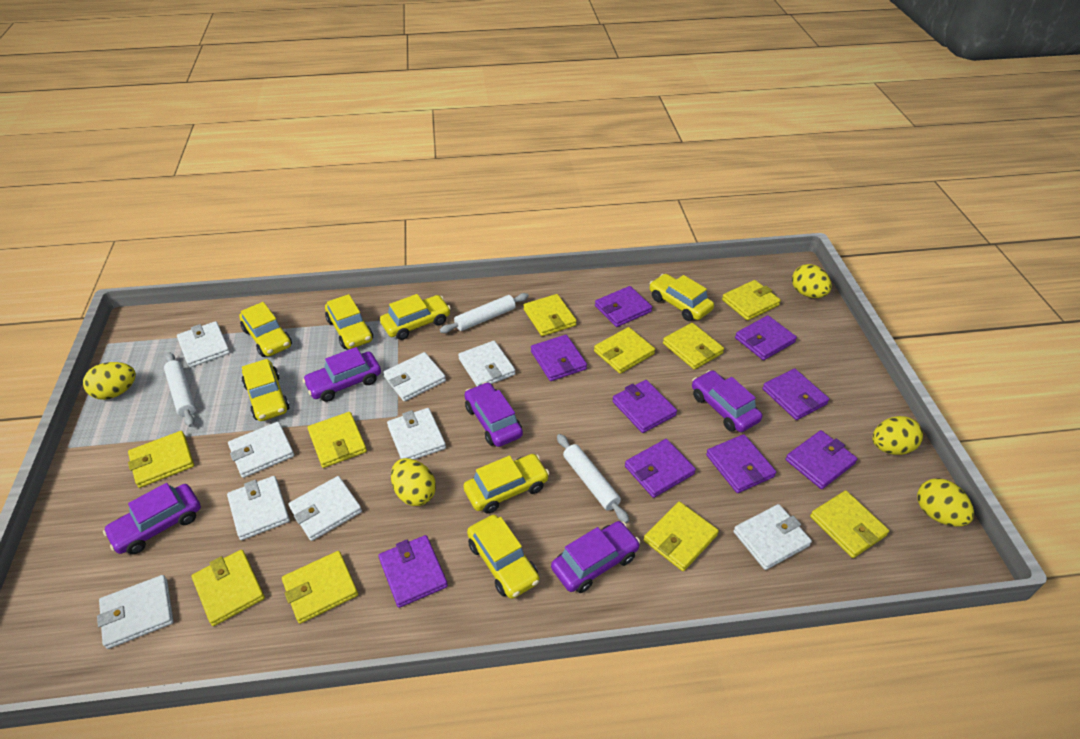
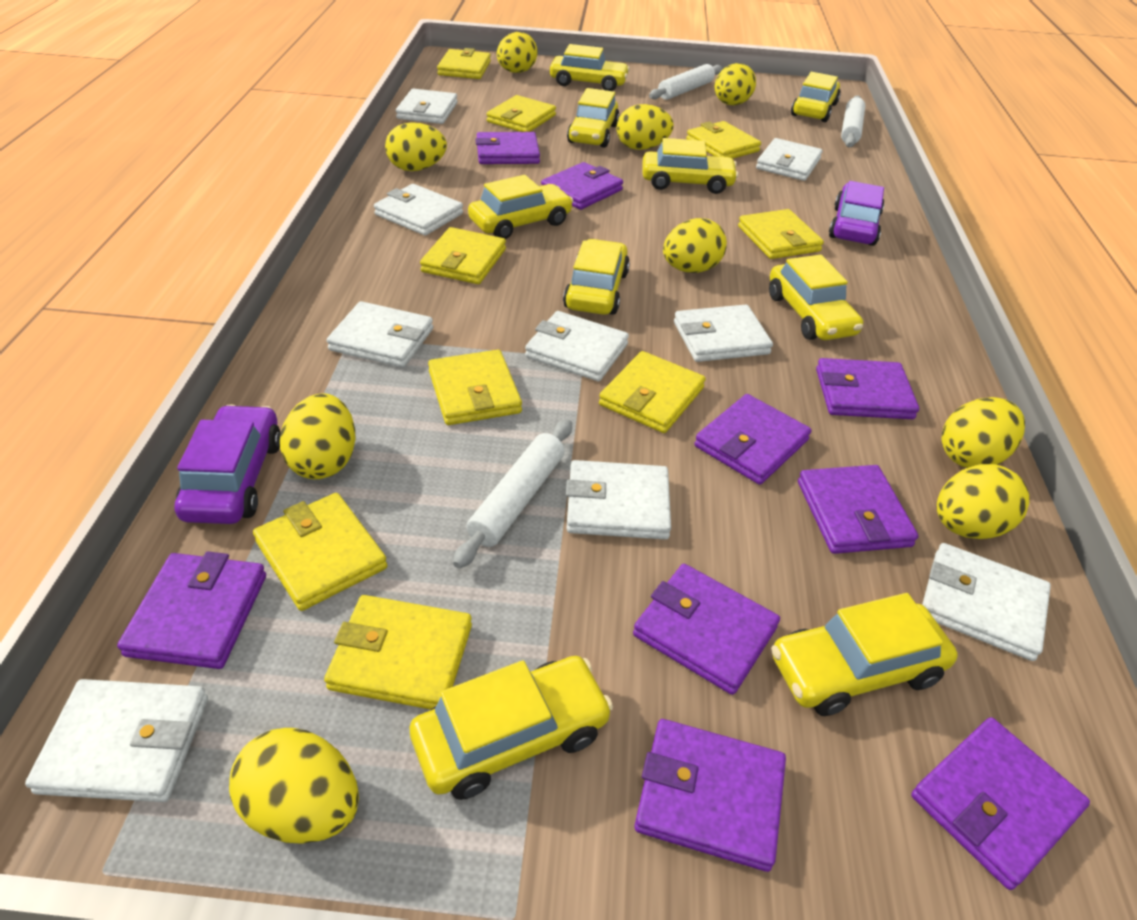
purple car: [103,483,201,554] [302,347,381,402] [464,382,523,447] [551,521,640,593] [692,370,762,432] = 5 -> [174,404,281,524] [829,181,884,246] = 2
yellow car: [239,302,292,357] [242,359,289,421] [325,294,373,349] [380,294,451,340] [464,454,550,514] [467,515,539,599] [649,274,714,321] = 7 -> [410,656,613,800] [468,175,573,239] [550,44,630,91] [563,239,630,315] [567,88,620,148] [643,138,739,194] [769,255,863,340] [771,593,958,716] [791,72,841,122] = 9
yellow egg: [83,362,136,400] [391,458,436,506] [792,264,832,298] [872,416,923,455] [917,478,974,527] = 5 -> [229,728,359,844] [280,393,356,479] [385,122,447,171] [497,32,538,73] [617,104,674,150] [663,218,727,273] [715,63,756,105] [937,464,1029,539] [941,397,1025,468] = 9
yellow wallet: [128,431,194,488] [192,550,265,626] [282,551,358,624] [308,412,367,468] [523,294,577,336] [594,327,655,374] [644,502,719,571] [663,323,724,370] [722,280,781,321] [810,490,889,558] = 10 -> [253,493,387,611] [324,595,472,709] [420,227,506,284] [428,350,522,425] [437,48,491,79] [487,95,556,132] [599,351,706,433] [686,121,761,159] [738,209,824,259] = 9

